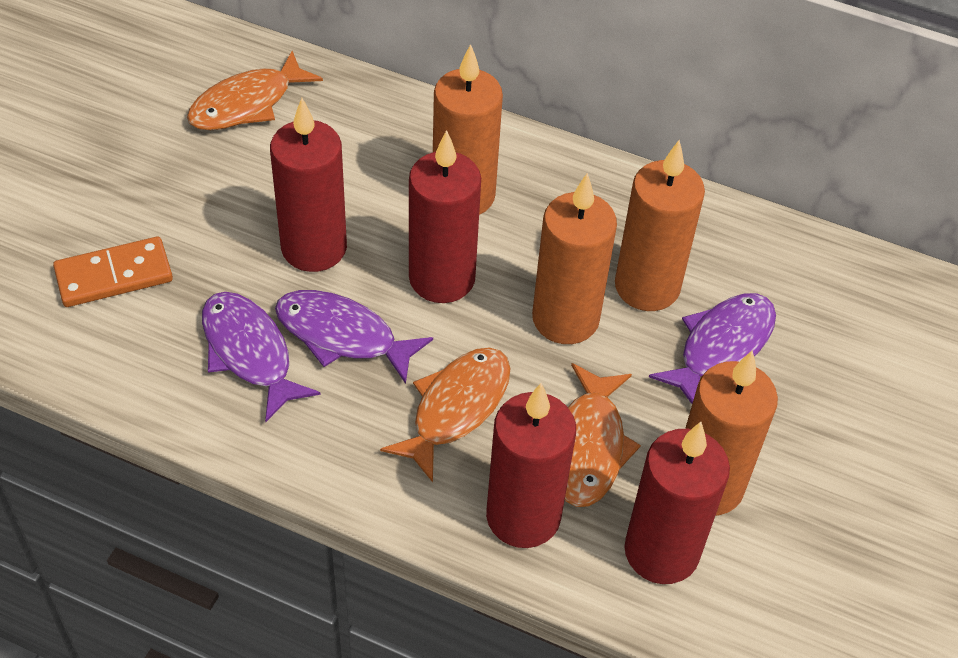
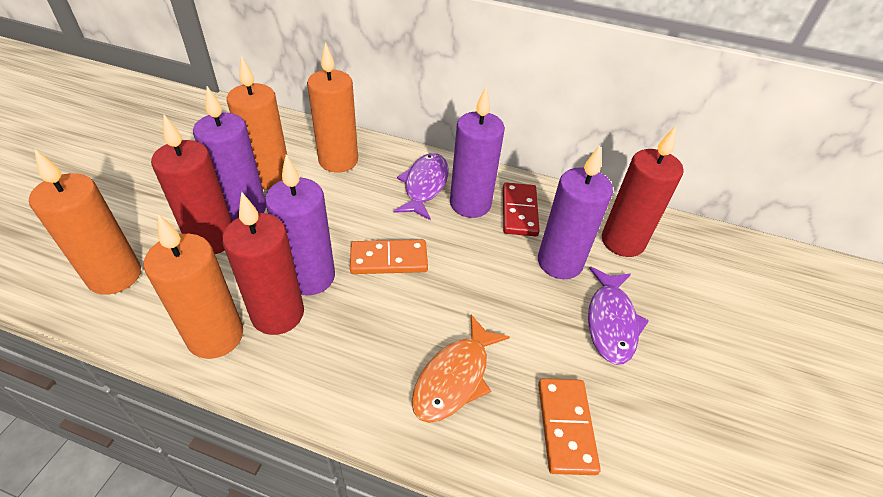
orange domino: [53,237,173,307] = 1 -> [350,240,428,274] [538,378,601,475] = 2
orange fish: [187,51,323,130] [380,347,511,482] [565,363,641,507] = 3 -> [412,315,510,423] = 1
purple candle: none = 0 -> [193,86,266,222] [265,155,335,295] [450,87,505,218] [538,145,613,279] = 4
purple fish: [202,292,321,422] [275,290,433,384] [649,293,776,404] = 3 -> [394,153,449,220] [588,267,649,365] = 2
red candle: [270,98,347,272] [409,130,481,303] [486,383,576,548] [624,422,730,584] = 4 -> [151,115,232,254] [222,192,304,335] [602,126,684,257] = 3
red domino: none = 0 -> [503,183,540,236] = 1

